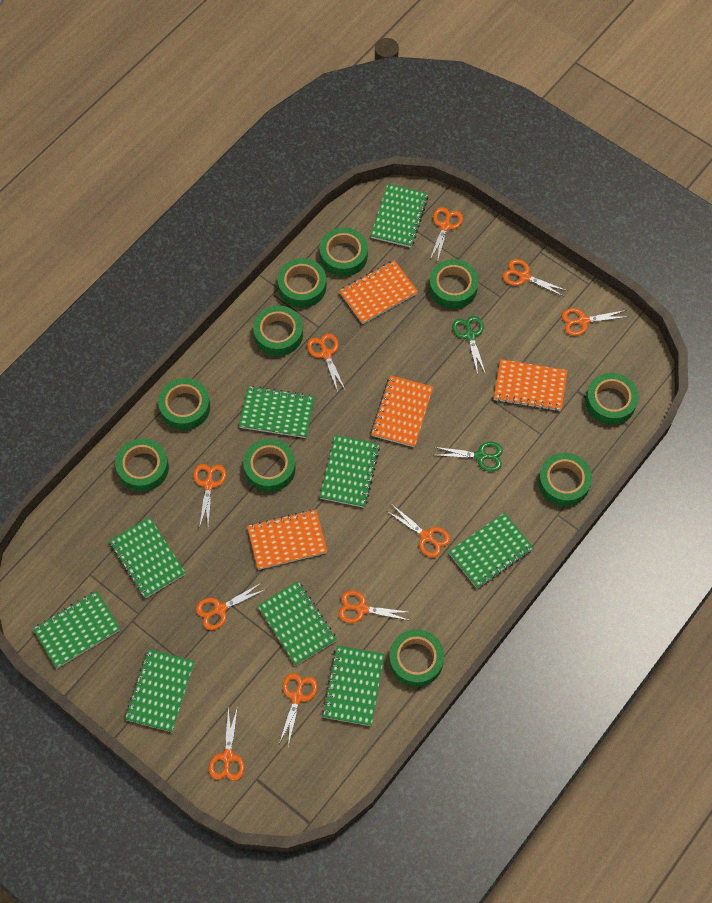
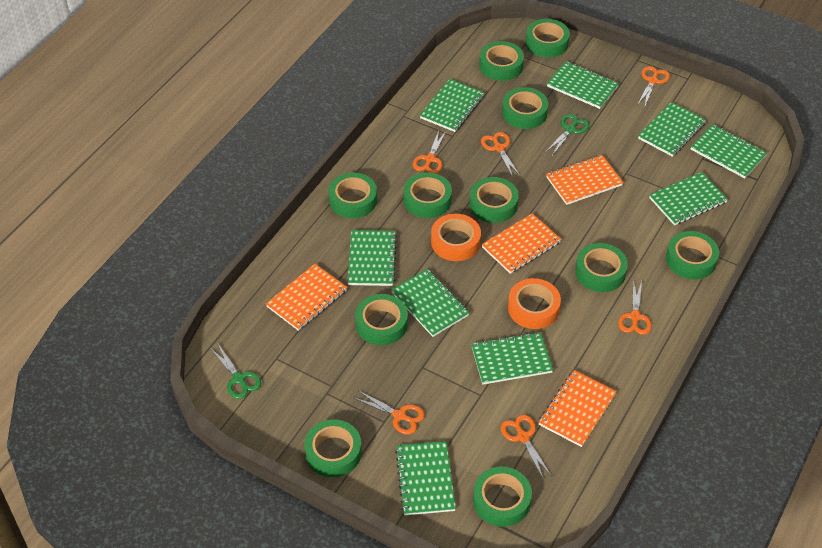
green tape: [115,438,169,492] [158,378,210,430] [243,439,296,492] [253,305,303,356] [277,258,327,308] [320,227,368,277] [389,629,444,687] [429,259,479,309] [538,453,592,507] [585,373,638,425] = 10 -> [304,419,362,477] [329,173,377,218] [355,294,408,345] [404,172,452,218] [469,177,519,223] [473,466,532,527] [479,41,524,81] [502,87,548,129] [526,19,570,58] [575,243,628,292] [666,231,719,280] = 11
orange scissors: [193,464,226,528] [196,583,265,630] [209,706,244,781] [279,673,318,746] [307,334,346,392] [338,591,411,623] [387,506,450,558] [430,207,463,263] [503,259,567,297] [561,308,626,336] = 10 -> [354,391,425,435] [413,130,446,174] [481,132,520,177] [501,415,551,478] [618,279,652,335] [638,66,670,106] = 6
orange tape: none = 0 -> [431,214,481,261] [508,278,561,329] = 2

